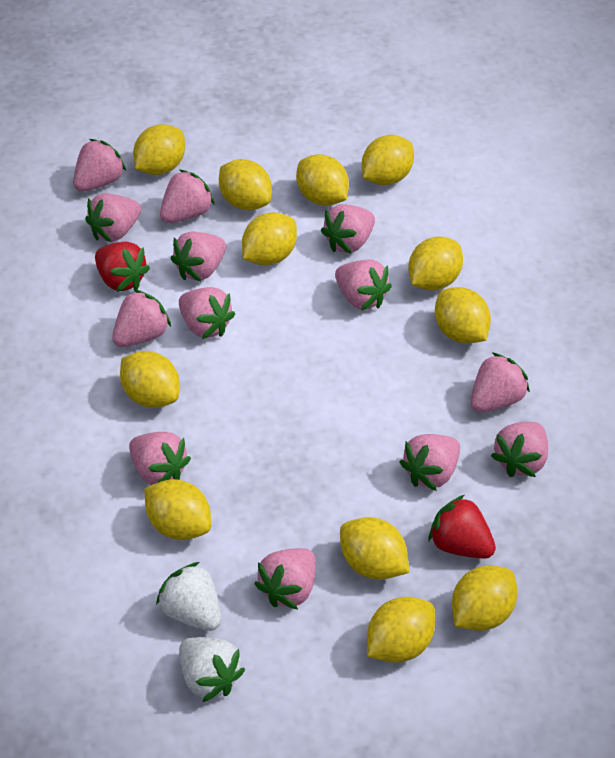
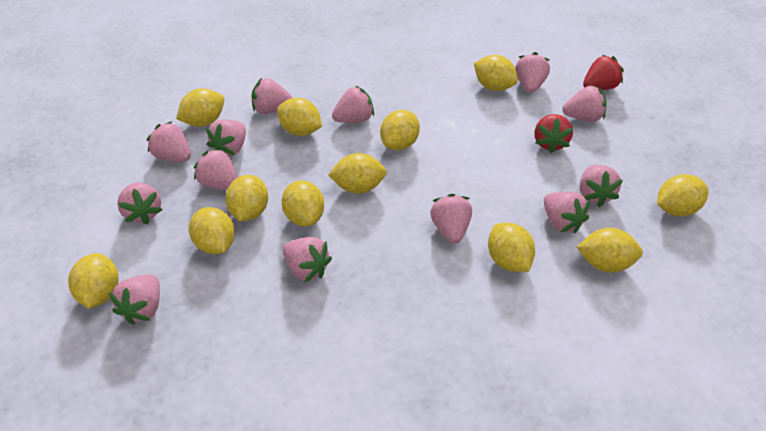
white strawberry: [156,562,221,631] [179,637,245,702] = 2 -> none = 0

